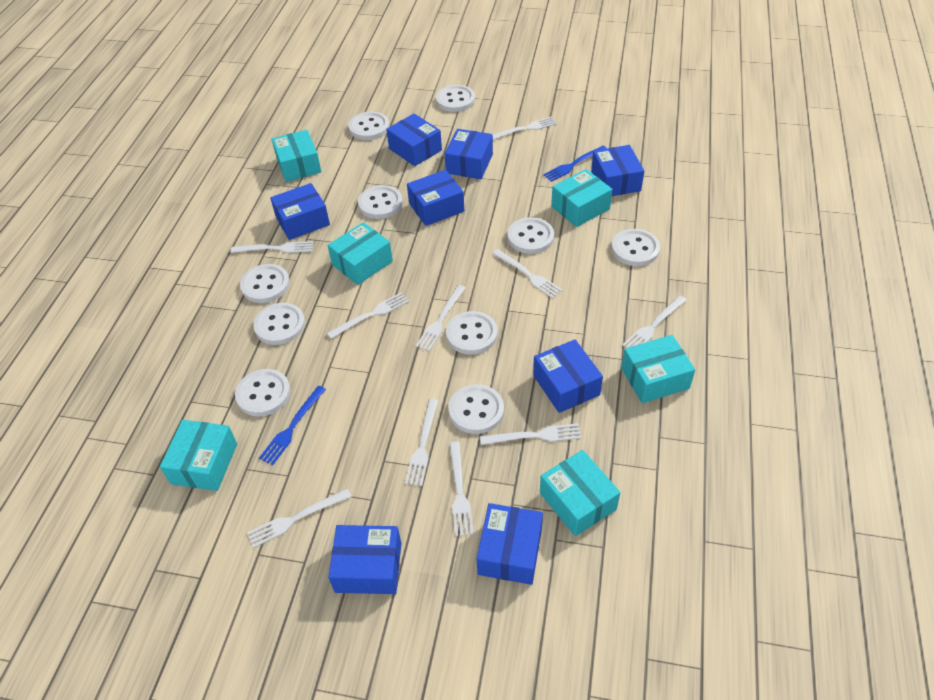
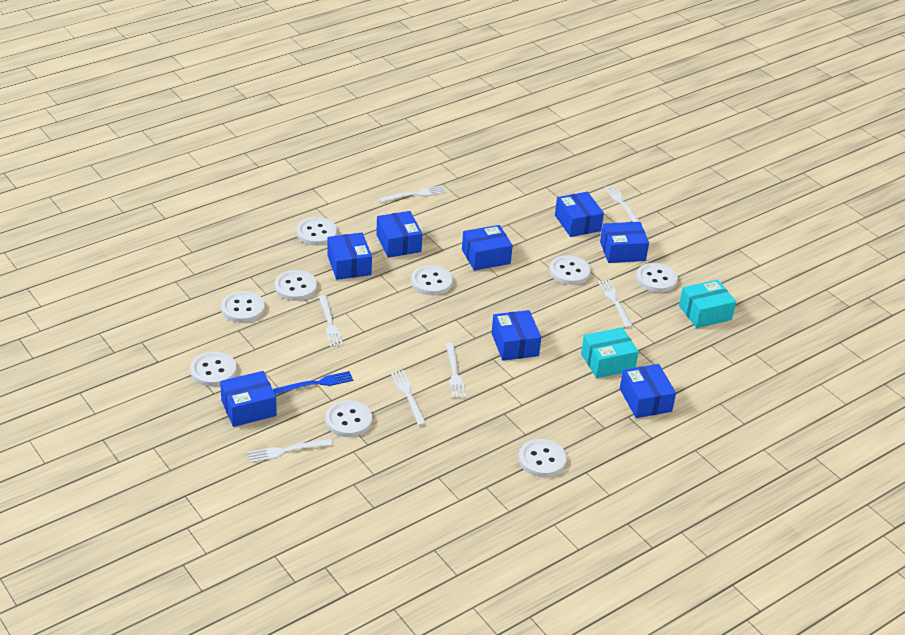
blue fork: [259,386,326,465] [543,146,607,182] = 2 -> [273,371,354,394] = 1
turquoise box: [160,420,237,491] [272,130,321,182] [327,222,393,285] [540,450,621,536] [551,169,612,227] [621,335,695,403] = 6 -> [581,327,639,378] [679,280,736,328] = 2
white button: [235,369,291,416] [240,264,290,303] [253,303,305,345] [349,112,389,140] [358,185,403,219] [436,85,475,112] [446,311,497,355] [448,384,504,434] [507,217,554,254] [611,229,660,266] = 10 -> [190,352,236,386] [221,291,265,323] [275,270,317,301] [297,217,337,246] [325,400,372,437] [411,265,453,295] [519,439,567,477] [549,255,591,285] [636,263,678,292] = 9
white fork: [231,241,314,253] [247,488,352,548] [327,293,409,339] [405,399,439,486] [416,285,466,351] [449,441,474,536] [480,423,582,445] [492,249,563,299] [493,117,557,140] [622,295,687,348] = 10 -> [247,439,333,463] [319,295,343,347] [379,185,446,202] [391,370,426,426] [446,342,466,398] [598,280,633,328] [604,185,640,222] = 7

